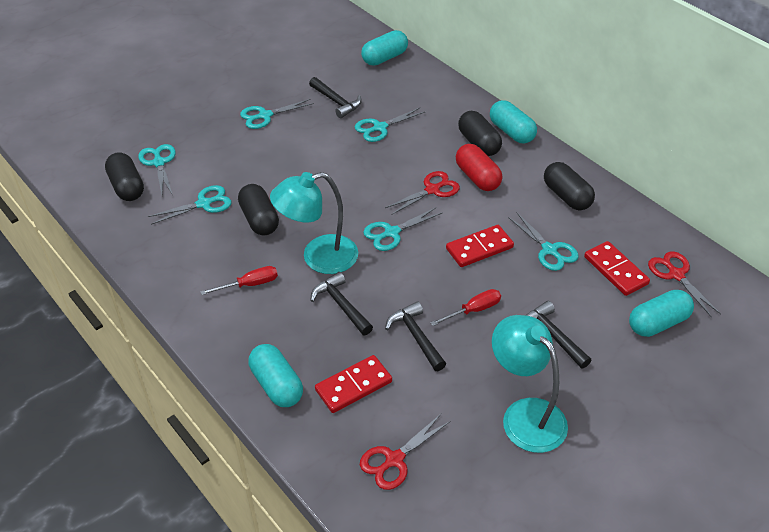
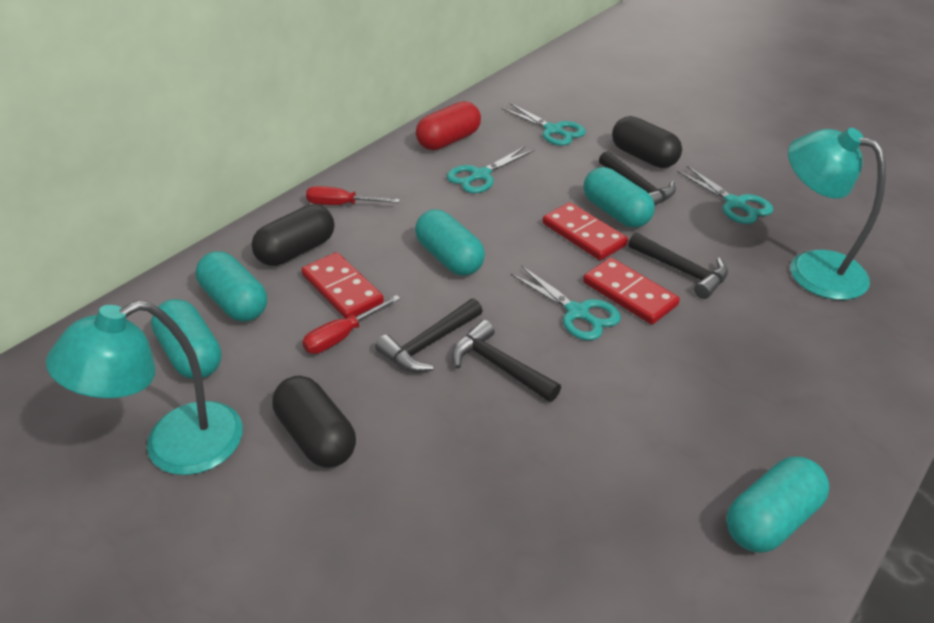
black capsule: [105,152,144,201] [238,184,279,235] [458,111,502,156] [544,162,595,210] = 4 -> [252,205,335,266] [272,376,356,468] [612,116,682,168] = 3
red scissors: [360,414,450,490] [385,171,460,215] [648,251,721,318] = 3 -> none = 0
turquoise capsule: [249,344,303,407] [361,30,408,66] [490,100,537,144] [629,290,694,337] = 4 -> [151,299,222,379] [196,251,267,322] [415,209,485,276] [584,167,655,228] [726,457,829,553] = 5
turquoise scissors: [138,144,176,194] [147,185,231,225] [240,99,314,129] [355,108,426,142] [363,207,443,251] [508,213,578,271] = 6 -> [447,146,534,193] [502,103,586,146] [511,266,621,340] [677,166,773,224] = 4

